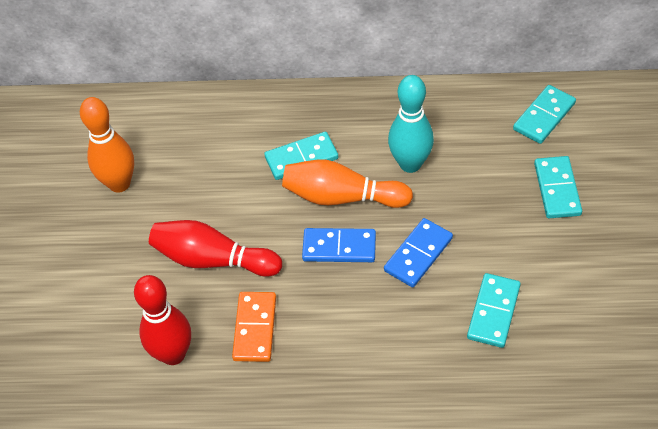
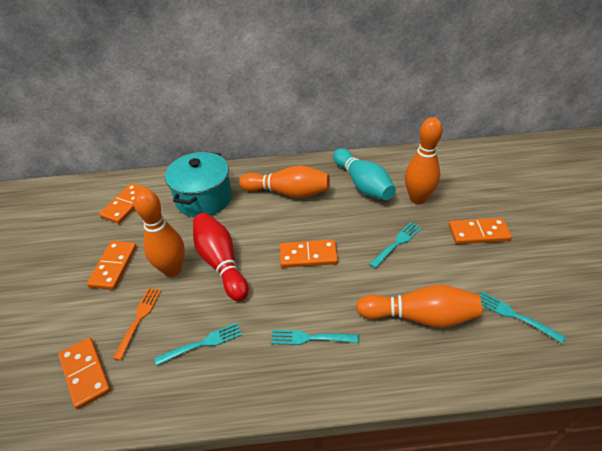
blue domino: [302,228,376,262] [384,218,453,287] = 2 -> none = 0
orange bowling pin: [80,97,134,193] [282,160,413,208] = 2 -> [134,189,185,277] [239,166,330,198] [356,285,482,328] [405,117,443,204] = 4
orange domino: [232,292,276,362] = 1 -> [58,338,111,409] [87,241,137,290] [99,183,150,224] [280,240,338,268] [449,218,512,244] = 5
orange fork: none = 0 -> [113,288,161,361] = 1
red bowling pin: [134,275,191,365] [149,220,282,277] = 2 -> [193,213,248,301] = 1
turquoise domino: [264,131,338,180] [467,273,521,348] [513,85,576,144] [534,156,582,218] = 4 -> none = 0
turquoise fork: none = 0 -> [154,323,242,366] [271,330,359,345] [369,222,422,268] [480,292,566,344] = 4
turquoise pot: none = 0 -> [165,152,232,217] = 1

